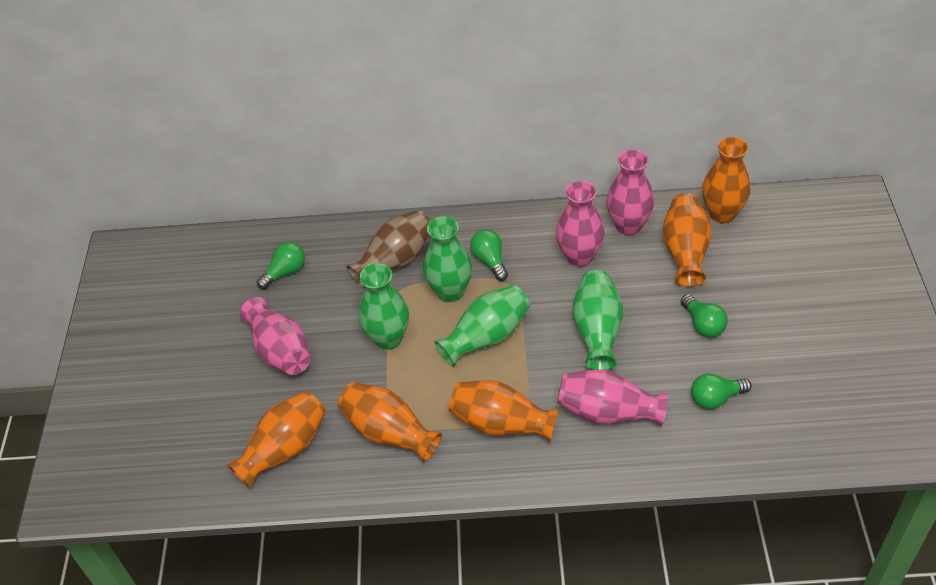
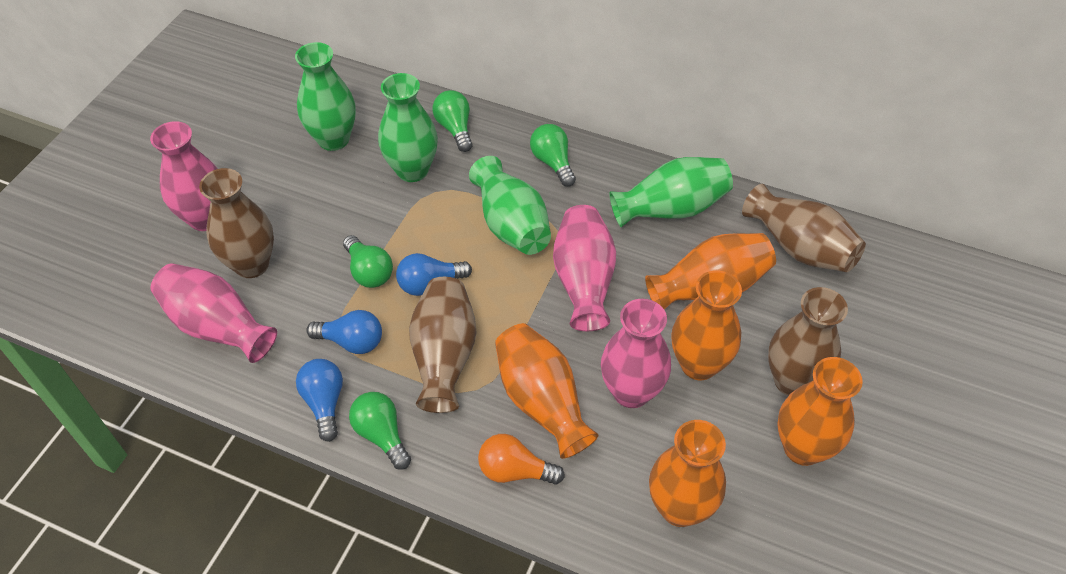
blue light bulb: none = 0 -> [296,359,343,442] [306,310,382,354] [396,253,472,296] = 3
brown vase: [347,210,431,288] = 1 -> [199,168,274,278] [409,277,477,413] [742,184,866,272] [768,287,848,396] = 4
orange light bulb: none = 0 -> [478,434,565,485] = 1

